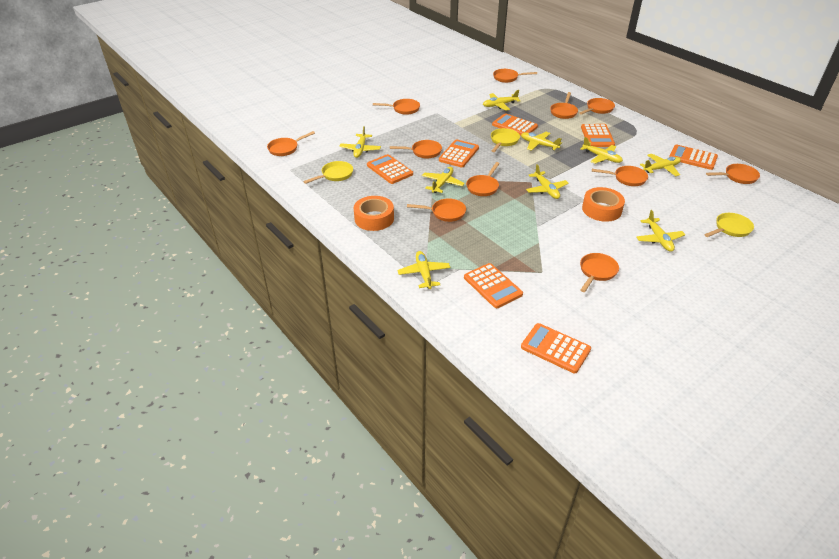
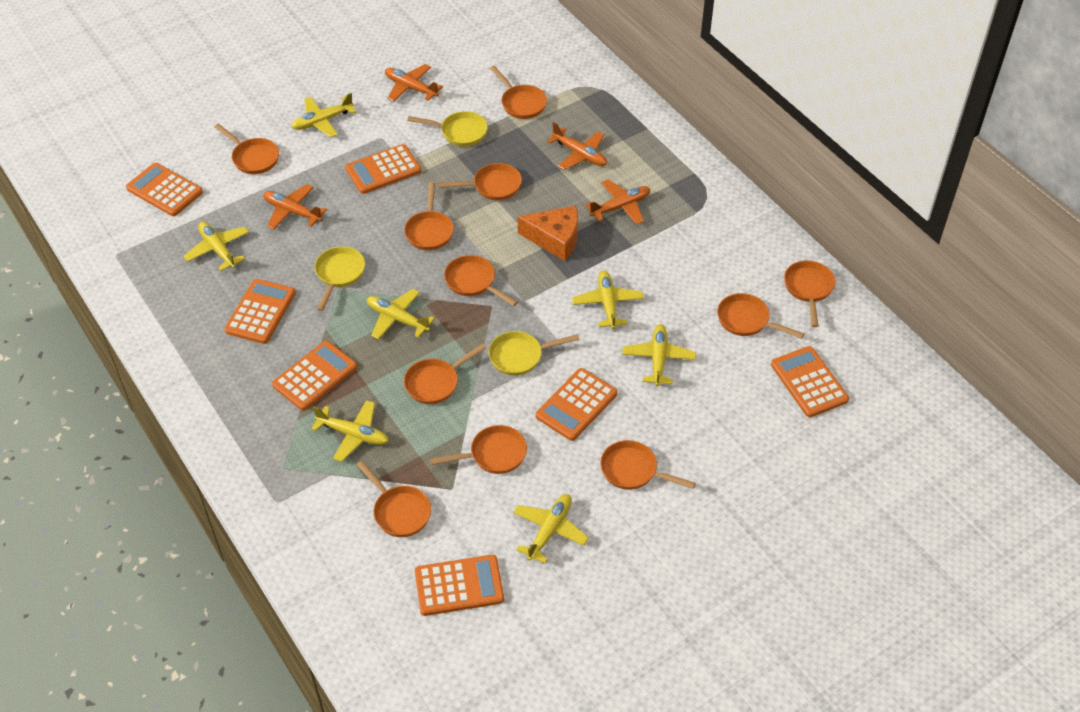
orange cheese: none = 0 -> [518,206,578,261] = 1
orange plane: none = 0 -> [263,184,327,229] [385,64,443,102] [547,122,607,170] [585,179,650,225] = 4
orange tape: [354,196,394,231] [582,187,625,222] = 2 -> none = 0
yellow plane: [339,126,381,158] [397,251,450,289] [422,167,465,193] [483,90,520,111] [521,132,562,151] [526,164,569,199] [580,137,623,164] [636,210,685,252] [640,154,681,176] = 9 -> [183,222,249,271] [292,93,356,138] [311,400,389,462] [367,289,435,340] [513,494,589,564] [572,271,644,329] [622,324,696,387] = 7

